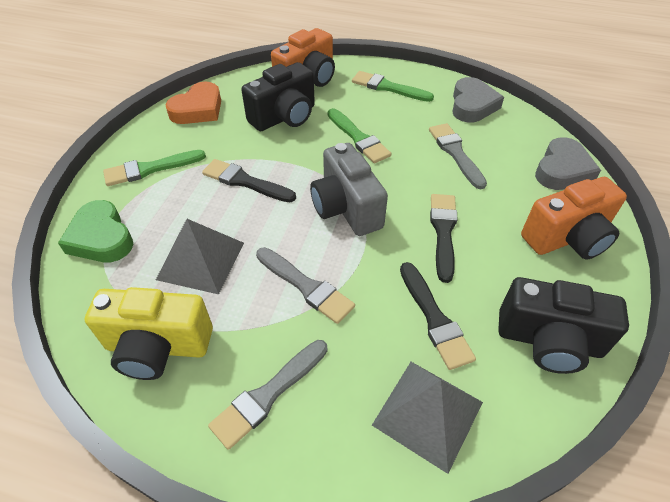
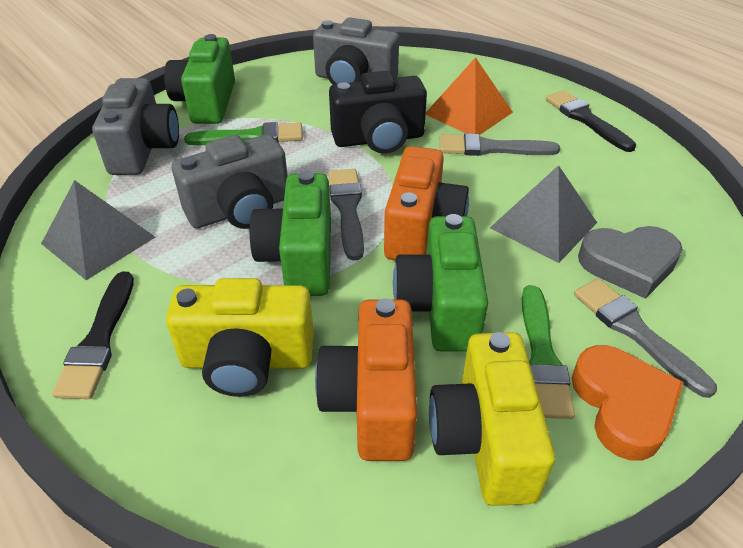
black brush: [202,159,296,202] [400,262,476,370] [430,194,458,283] = 3 -> [52,272,134,399] [546,90,636,152] = 2
black camera: [241,62,315,131] [498,277,629,374] = 2 -> [329,71,427,153] = 1
green brush: [103,150,206,186] [328,108,391,163] [352,71,434,102] = 3 -> [184,122,303,145] [522,285,575,419] = 2
green camera: none = 0 -> [164,34,235,124] [249,171,331,296] [393,214,488,352] = 3
green heart: [58,200,133,262] = 1 -> none = 0
grey camera: [310,143,388,236] = 1 -> [92,78,179,175] [172,134,288,229] [313,18,399,85] = 3
grey heart: [452,77,504,122] [535,137,601,190] = 2 -> [578,226,682,299] = 1
orange pyramid: none = 0 -> [425,57,513,135] = 1
yellow camera: [85,287,213,380] = 1 -> [166,278,314,397] [429,332,555,506] = 2

